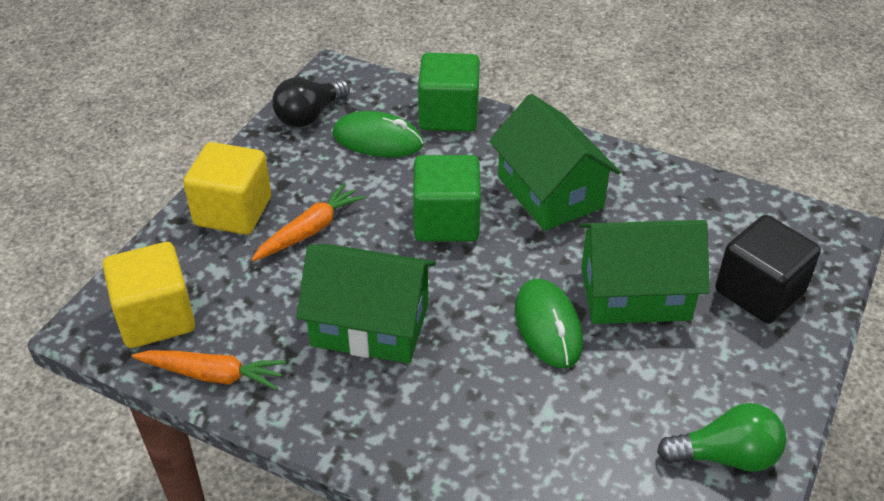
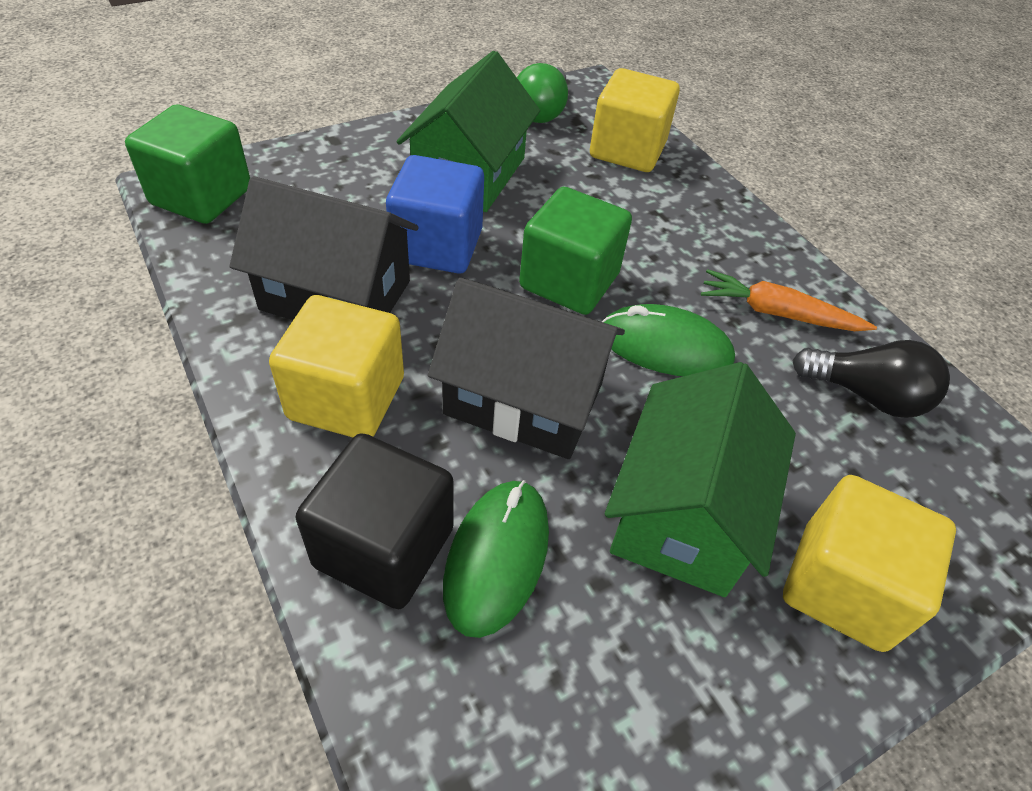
black house: none = 0 -> [230,176,419,320] [428,278,625,459] = 2
blue cube: none = 0 -> [386,155,484,273] = 1
green house: [296,244,436,364] [489,94,620,231] [579,220,710,324] = 3 -> [397,51,540,212] [605,362,796,597] = 2
orange carrot: [132,350,286,390] [251,183,365,261] = 2 -> [701,269,877,331] = 1
yellow cube: [103,242,195,348] [183,142,271,235] = 2 -> [269,295,404,437] [590,68,680,172] [783,475,956,652] = 3

